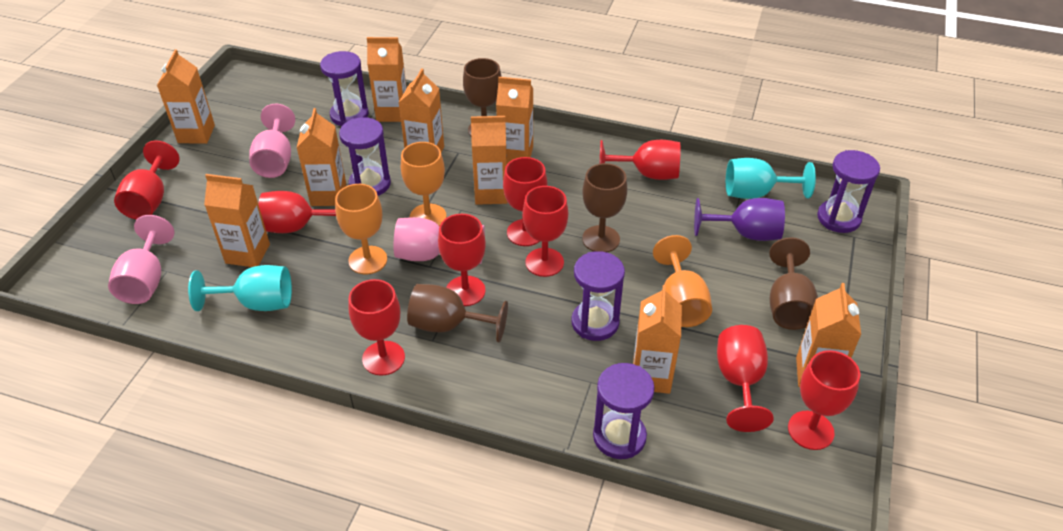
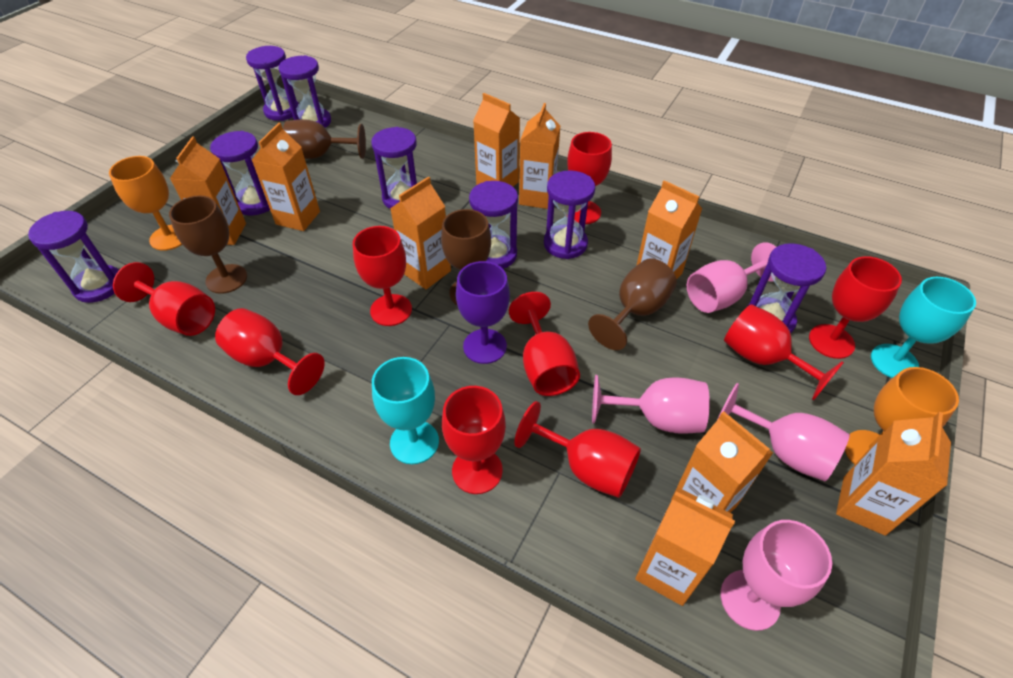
orange goblet: [335,184,387,275] [401,142,447,226] [653,235,712,327] = 3 -> [109,156,182,251] [845,367,959,465] = 2
pink goblet: [108,215,175,304] [249,104,295,178] [394,217,485,264] = 3 -> [592,375,710,434] [687,242,776,313] [717,383,850,481] [720,520,832,631] = 4
purple hourglass: [320,51,369,126] [339,117,391,196] [571,251,625,341] [593,363,655,459] [817,150,880,233] = 5 -> [28,211,119,303] [210,131,270,215] [246,46,299,121] [279,55,331,128] [371,127,417,209] [469,181,518,269] [544,170,595,259] [747,243,826,334] = 8

